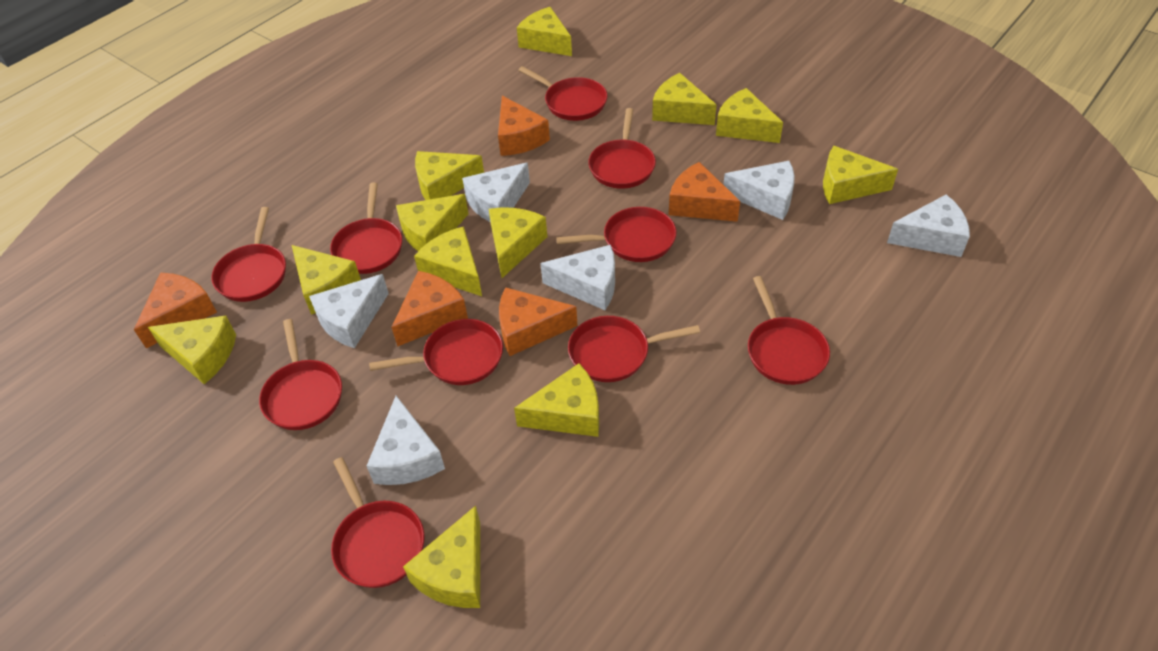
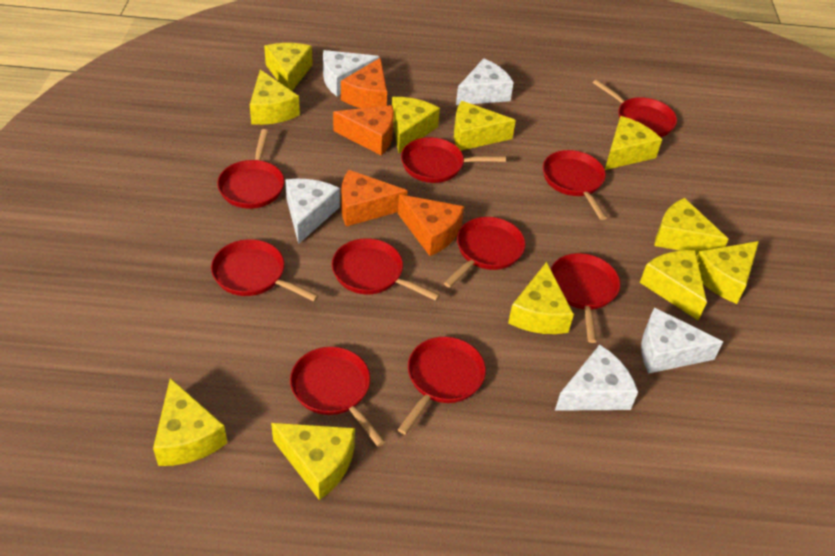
orange cheese: [134,273,217,349] [392,271,468,347] [498,96,550,156] [499,287,578,356] [669,162,740,222] = 5 -> [333,105,394,155] [341,58,387,108] [341,170,408,227] [398,195,464,256] = 4
white cheese: [309,274,389,348] [367,396,445,485] [462,163,530,222] [540,245,615,310] [723,161,795,220] [887,194,970,257] = 6 -> [285,179,340,244] [323,50,379,96] [456,59,514,105] [555,345,638,411] [641,308,723,374] = 5
yellow cheese: [148,315,236,384] [292,245,361,315] [396,194,469,251] [403,506,480,608] [414,226,482,296] [415,151,484,200] [489,208,547,278] [514,363,599,437] [517,7,572,56] [652,73,717,125] [716,88,783,143] [823,146,898,204] = 12 -> [153,378,227,466] [250,70,300,125] [264,43,313,91] [271,423,355,500] [392,97,440,153] [454,101,516,150] [508,262,574,334] [605,116,662,170] [640,250,707,320] [654,198,729,254] [697,241,759,304] = 11

